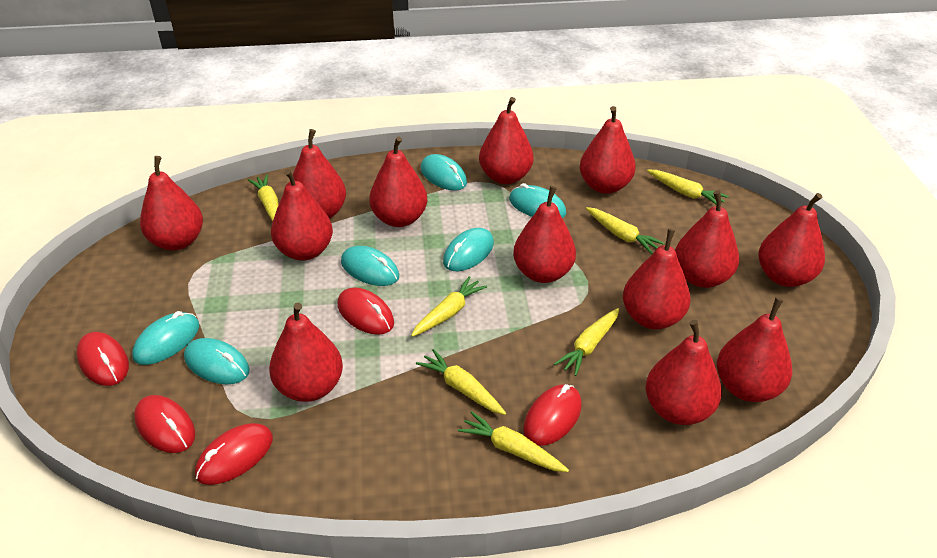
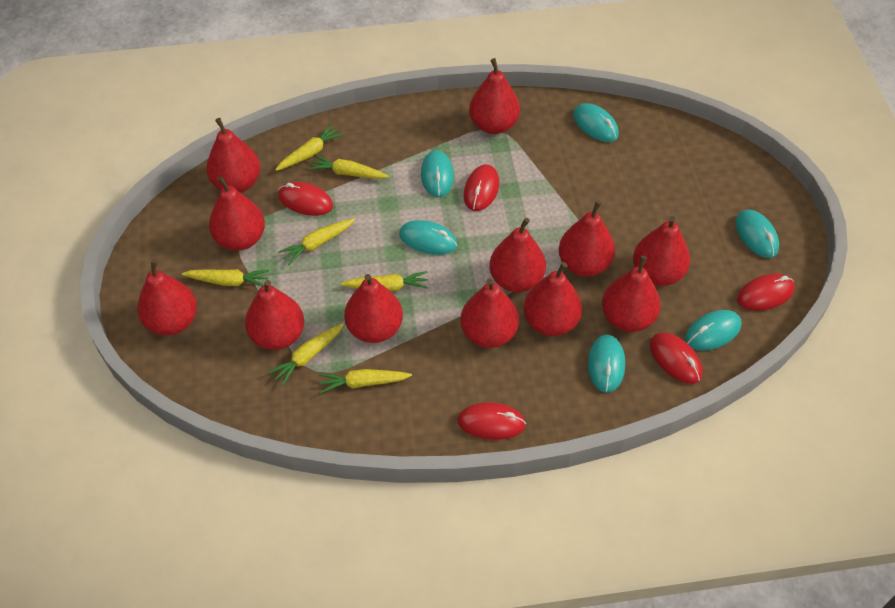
red pear: [140,156,203,250] [269,303,343,402] [271,169,333,260] [293,129,346,219] [369,137,427,227] [479,97,534,184] [513,186,576,283] [580,106,636,194] [623,229,691,329] [646,320,722,425] [675,191,739,288] [717,297,792,402] [758,193,825,287] = 13 -> [137,259,197,335] [206,118,260,193] [209,176,265,251] [245,280,304,350] [344,274,403,343] [460,279,519,348] [469,58,520,134] [489,218,546,292] [524,262,582,336] [559,201,615,277] [602,255,661,332] [633,216,690,286] = 12

